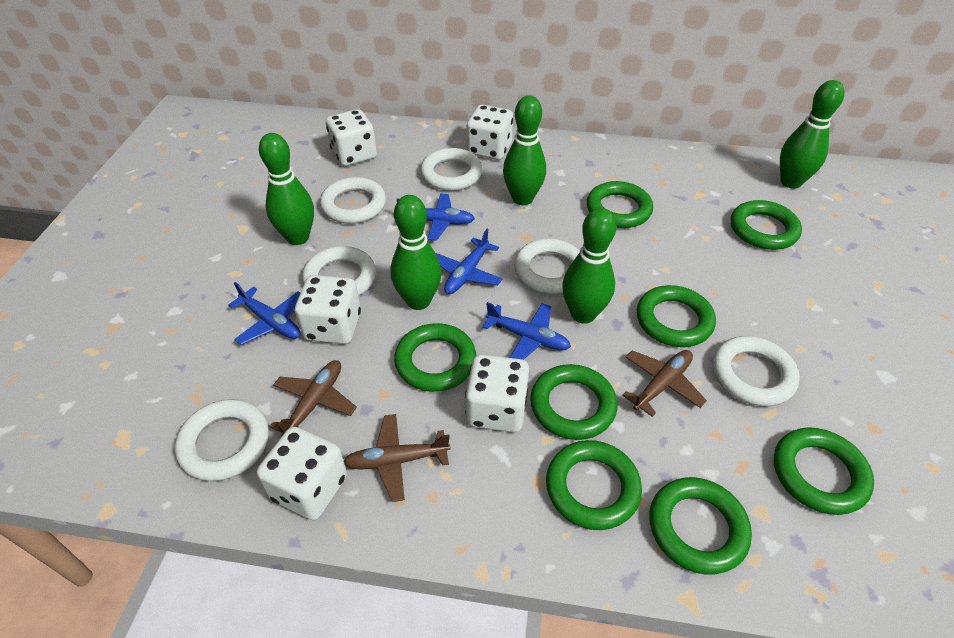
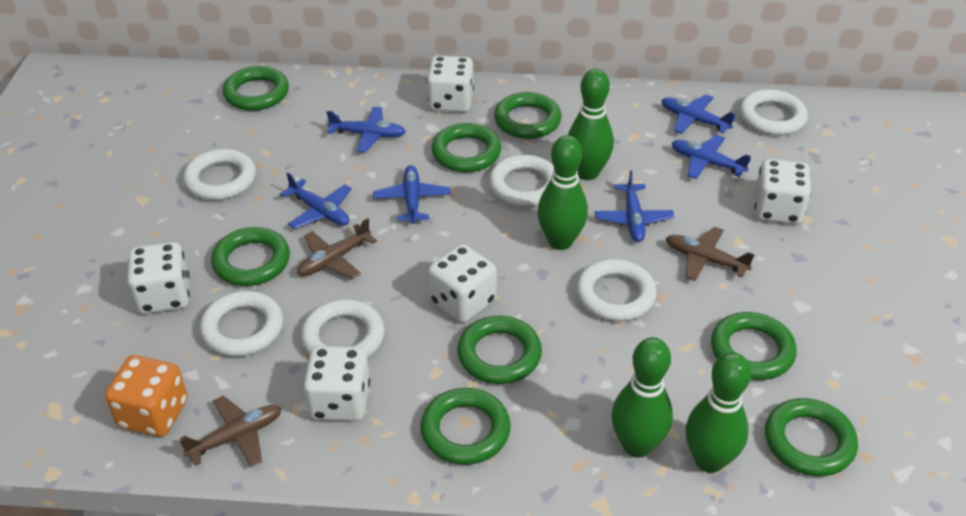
blue plane: [228,282,300,345] [396,193,475,241] [436,229,503,294] [482,302,571,360] = 4 -> [280,172,352,229] [326,107,406,153] [373,165,451,224] [595,170,674,242] [661,94,736,134] [672,135,751,179] = 6
green bowling pin: [259,133,314,245] [391,195,442,310] [503,96,546,205] [562,208,616,324] [780,80,844,189] = 5 -> [537,135,588,250] [568,69,614,180] [611,337,673,458] [686,352,751,473] = 4
orange dice: none = 0 -> [105,355,187,437] = 1

